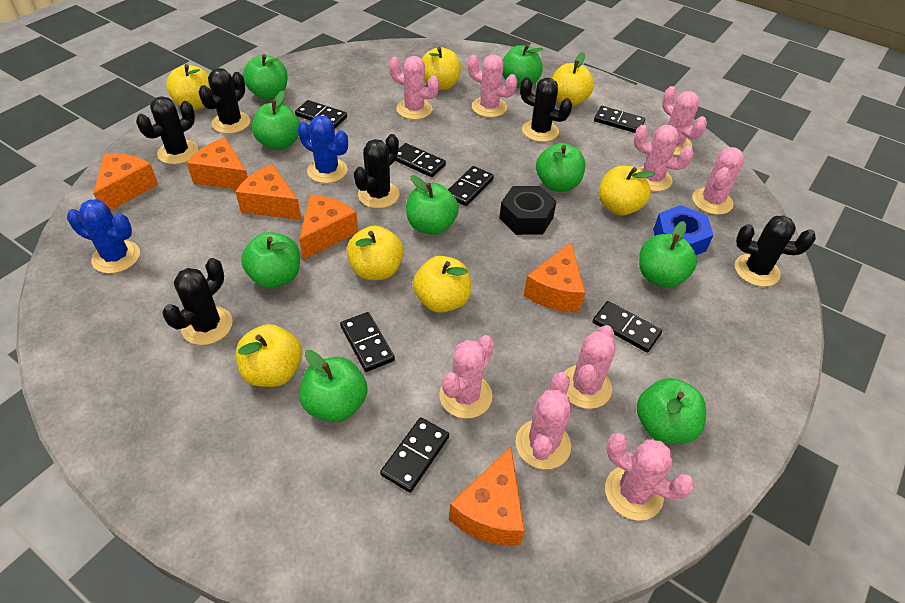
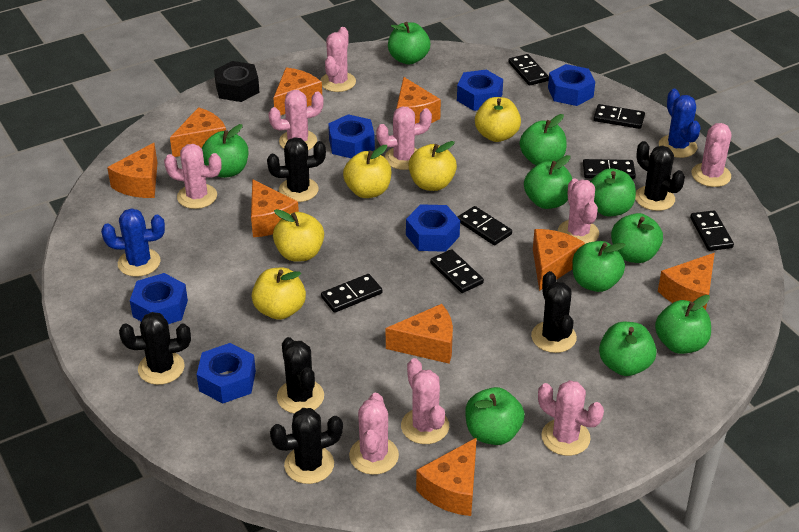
blue nut: [653,205,713,255] = 1 -> [130,273,188,324] [197,343,256,404] [328,114,375,158] [406,204,460,252] [457,70,503,111] [548,64,595,106] = 6
green apple: [241,232,300,288] [243,54,288,100] [252,91,300,150] [300,350,368,423] [406,175,459,235] [502,44,543,88] [536,143,585,192] [637,378,706,444] [639,221,697,288] = 9 -> [202,124,248,178] [388,22,430,64] [465,387,524,445] [520,114,567,166] [524,155,572,209] [572,241,626,292] [590,168,636,216] [599,322,657,376] [611,213,663,263] [655,295,711,354] = 10
orange cheese: [93,153,158,210] [187,138,248,189] [235,164,302,220] [299,194,358,260] [449,447,525,546] [524,243,585,312] = 6 -> [107,143,157,198] [170,107,226,157] [251,179,299,237] [273,68,322,115] [386,304,453,364] [396,77,441,124] [416,437,477,516] [533,229,585,291] [658,253,715,310] = 9
yellow apple: [166,64,211,110] [236,324,302,387] [347,225,404,280] [413,256,471,313] [422,47,461,91] [552,52,594,107] [598,166,655,216] = 7 -> [252,268,306,320] [273,209,324,262] [343,145,391,198] [408,141,457,191] [475,97,521,142] = 5

